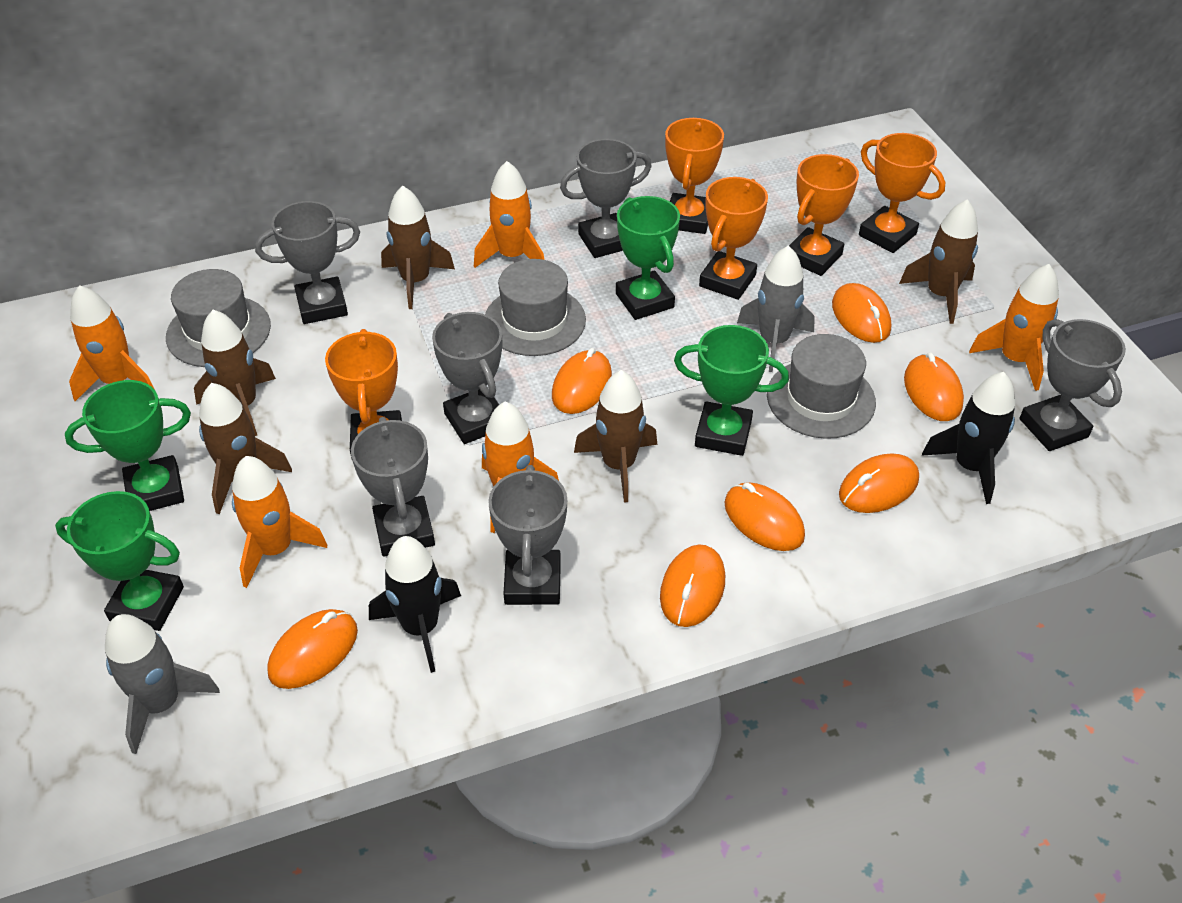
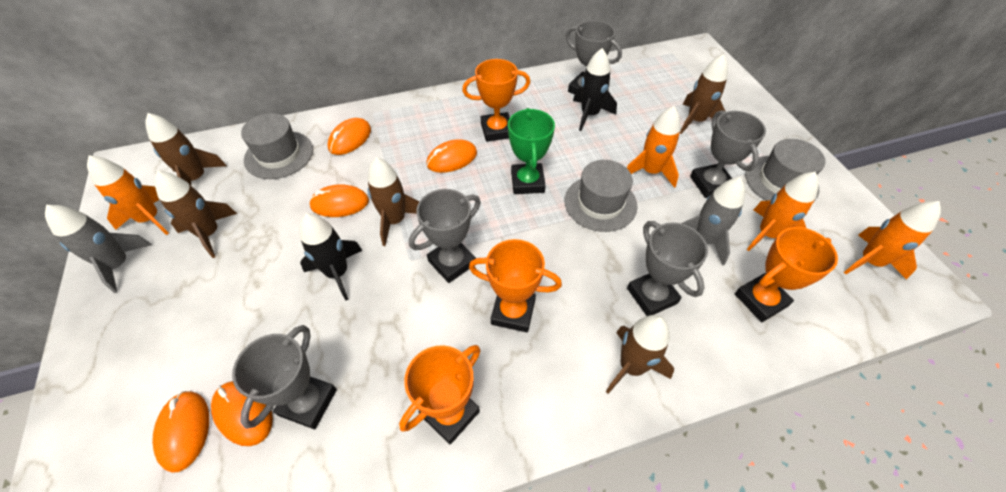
green trophy: [55,491,184,631] [65,380,191,511] [616,196,680,320] [674,325,789,456] = 4 -> [508,108,555,194] = 1
grey trophy: [255,201,360,324] [351,417,435,557] [432,312,502,444] [488,465,567,605] [560,139,652,258] [1020,319,1126,451] = 6 -> [232,325,337,429] [409,189,481,283] [566,20,622,95] [627,221,708,316] [690,110,766,198] = 5
orange mouse: [267,609,358,689] [552,348,612,414] [660,544,725,627] [724,482,805,551] [832,283,891,343] [839,453,919,513] [904,352,964,421] = 7 -> [152,391,209,473] [211,381,273,446] [309,184,369,217] [328,118,371,155] [426,139,477,173] = 5
orange rocket: [69,285,155,401] [232,456,327,588] [474,161,544,268] [482,401,559,533] [969,264,1059,391] = 5 -> [87,155,169,235] [627,106,680,188] [747,172,819,251] [844,201,941,280] = 4
orange trophy: [325,329,402,461] [665,118,724,234] [699,177,768,300] [789,154,859,276] [859,133,945,253] = 5 -> [399,345,481,444] [462,59,530,142] [469,239,562,332] [735,227,838,322] = 4

